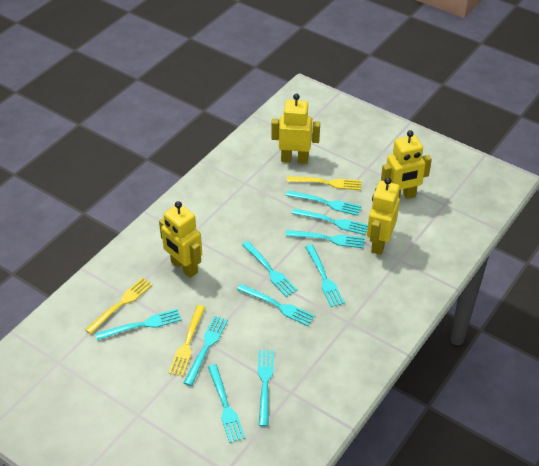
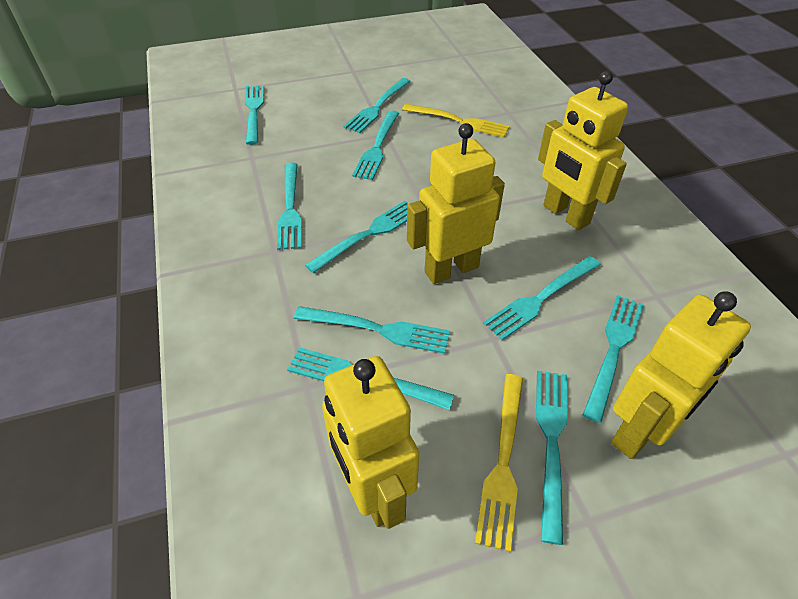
yellow fork: [85,278,153,334] [168,305,205,376] [287,176,361,190] = 3 -> [402,104,510,137] [475,374,523,552] = 2

